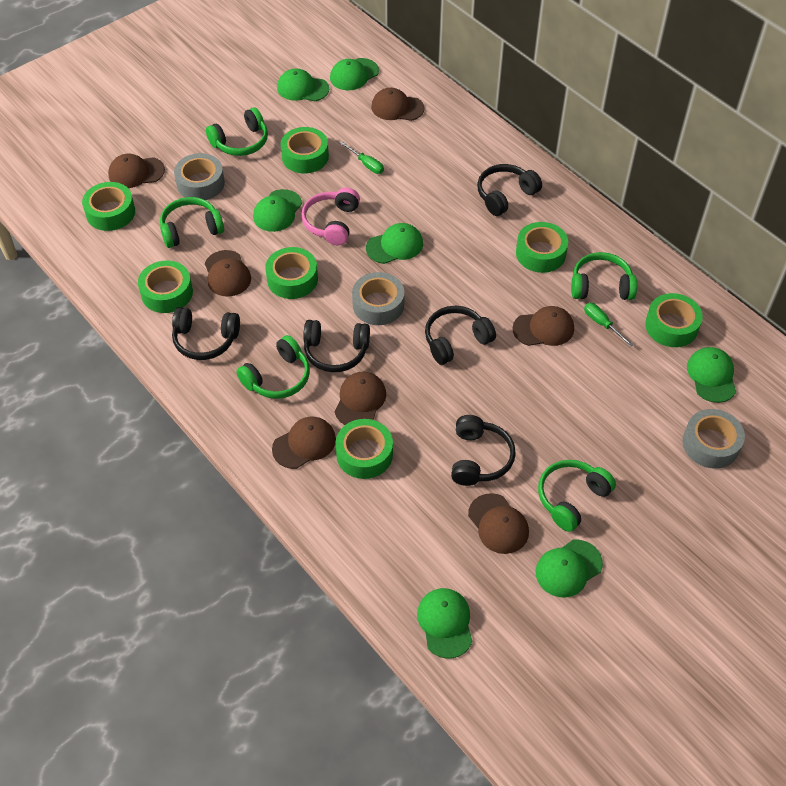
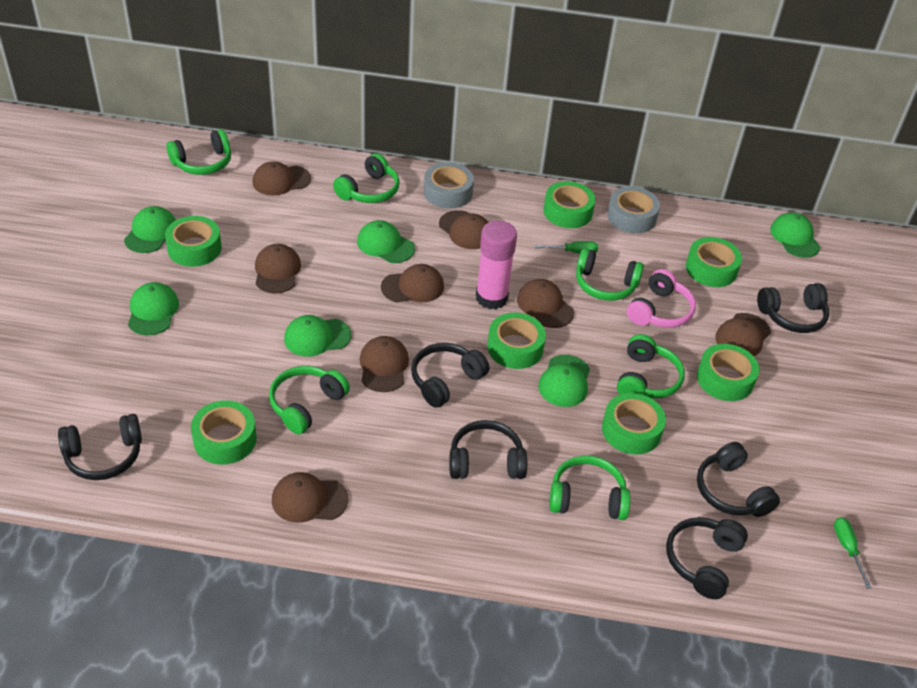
black headphones: [172,307,240,360] [303,320,370,372] [425,306,496,365] [451,415,516,486] [477,164,542,216] = 5 -> [58,414,142,480] [411,343,489,408] [449,420,528,479] [666,517,748,599] [697,442,780,517] [757,283,829,333] = 6
brown cap: [108,154,165,188] [205,250,251,297] [272,416,336,469] [335,372,386,425] [371,88,424,121] [468,493,529,554] [513,306,574,346] = 7 -> [253,161,311,196] [255,244,301,294] [272,472,348,523] [360,336,409,392] [381,264,444,302] [439,210,489,249] [517,279,574,328] [715,313,771,356] = 8
green cap: [253,189,302,232] [277,68,329,101] [330,58,379,90] [366,223,423,264] [417,588,472,659] [536,540,603,597] [687,347,736,403] = 7 -> [124,206,176,253] [128,282,179,335] [284,315,351,357] [357,220,415,263] [538,355,590,407] [770,212,820,258] = 6
green headphones: [160,197,224,248] [206,107,268,156] [236,335,310,399] [538,460,616,532] [571,252,637,300] = 5 -> [167,129,231,175] [269,366,350,434] [333,153,400,203] [549,456,630,520] [576,248,644,301] [617,334,685,398] = 6
grey tape: [174,153,225,200] [352,272,405,325] [682,409,745,469] = 3 -> [424,162,474,209] [607,186,660,234] = 2
pink glue stick: none = 0 -> [476,220,517,309] = 1

